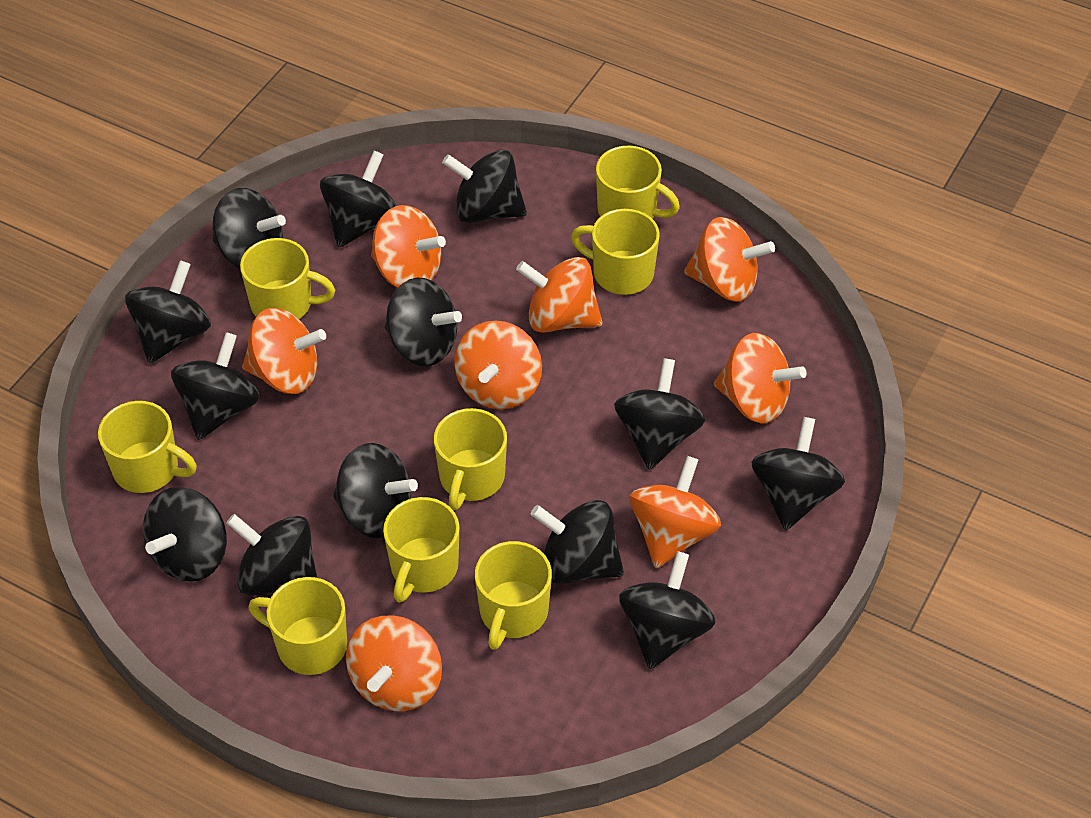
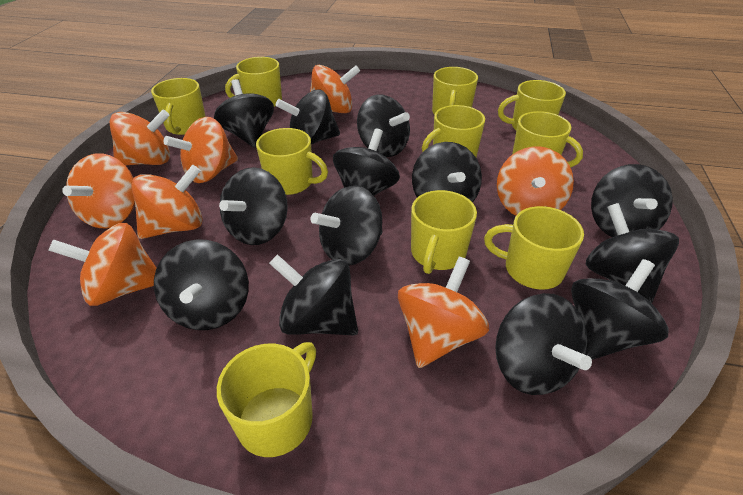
yellow mug: [98,401,197,493] [240,238,335,319] [249,577,347,675] [383,497,460,603] [434,408,507,510] [475,541,552,650] [571,209,660,295] [596,145,680,219] = 8 -> [151,78,206,135] [217,342,316,457] [225,57,282,107] [256,128,328,195] [411,190,477,274] [422,105,485,157] [432,67,478,114] [484,206,584,289] [498,80,566,130] [512,111,583,167] = 10

